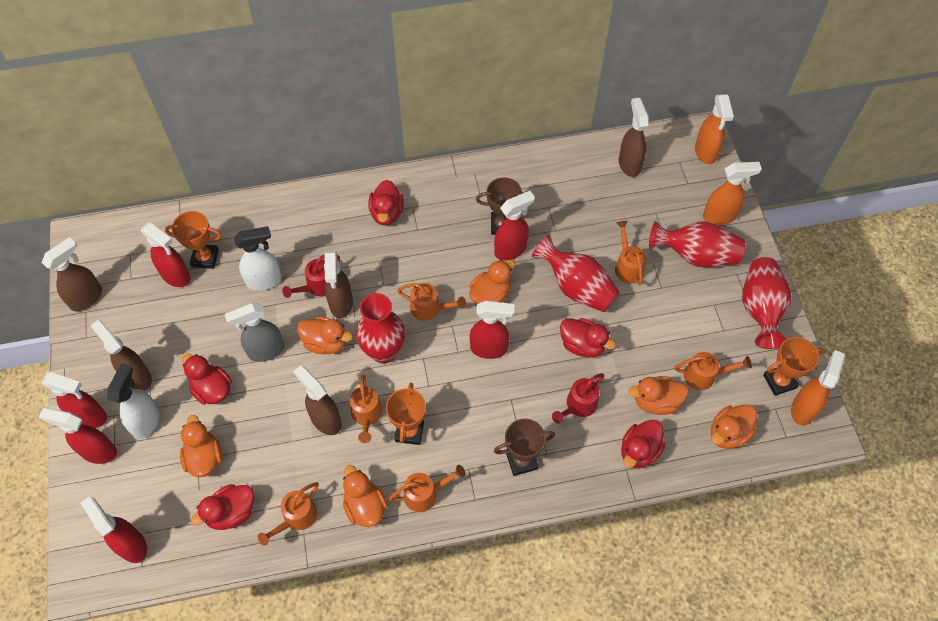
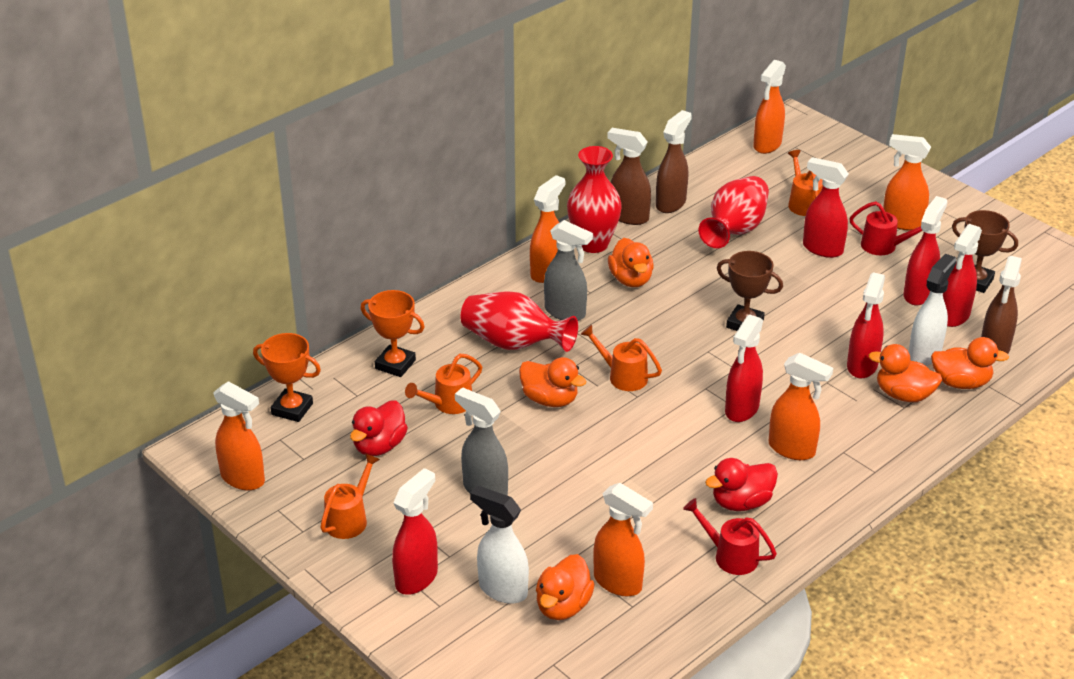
brown spray bottle: [42,237,102,311] [90,320,152,391] [293,365,342,435] [324,250,353,318] [619,98,649,177] = 5 -> [607,128,651,225] [656,110,692,213] [981,256,1022,354] = 3
grey spray bottle: [225,303,284,362] = 1 -> [455,387,508,495] [544,220,593,321] = 2
orange duck: [180,415,222,477] [297,316,353,354] [343,465,387,527] [469,260,515,304] [628,376,688,415] [711,405,757,449] = 6 -> [519,357,587,407] [536,554,595,620] [608,238,654,287] [869,344,942,402] [931,337,1009,389] = 5
orange spray bottle: [695,94,734,164] [703,162,762,225] [791,350,845,425] = 3 -> [213,381,265,490] [530,175,565,283] [593,483,653,596] [753,60,786,154] [769,353,833,460] [883,134,931,231] = 6
orange trophy: [165,211,222,269] [386,383,426,445] [763,337,823,396] = 3 -> [253,333,321,422] [361,290,425,377] = 2
orange watering can: [258,482,319,546] [350,375,382,443] [389,465,466,512] [397,283,466,321] [615,221,647,285] [674,352,752,390] = 6 -> [320,453,380,539] [405,354,482,414] [580,325,662,391] [788,150,823,216] = 4
red duck: [182,353,232,405] [191,484,254,530] [368,180,404,226] [560,318,616,358] [621,419,666,468] = 5 -> [350,400,408,456] [705,458,778,511] = 2
red vase: [356,293,405,363] [532,235,620,312] [649,221,745,267] [742,257,792,349] = 4 -> [461,291,578,352] [567,146,622,253] [698,176,769,248] = 3

